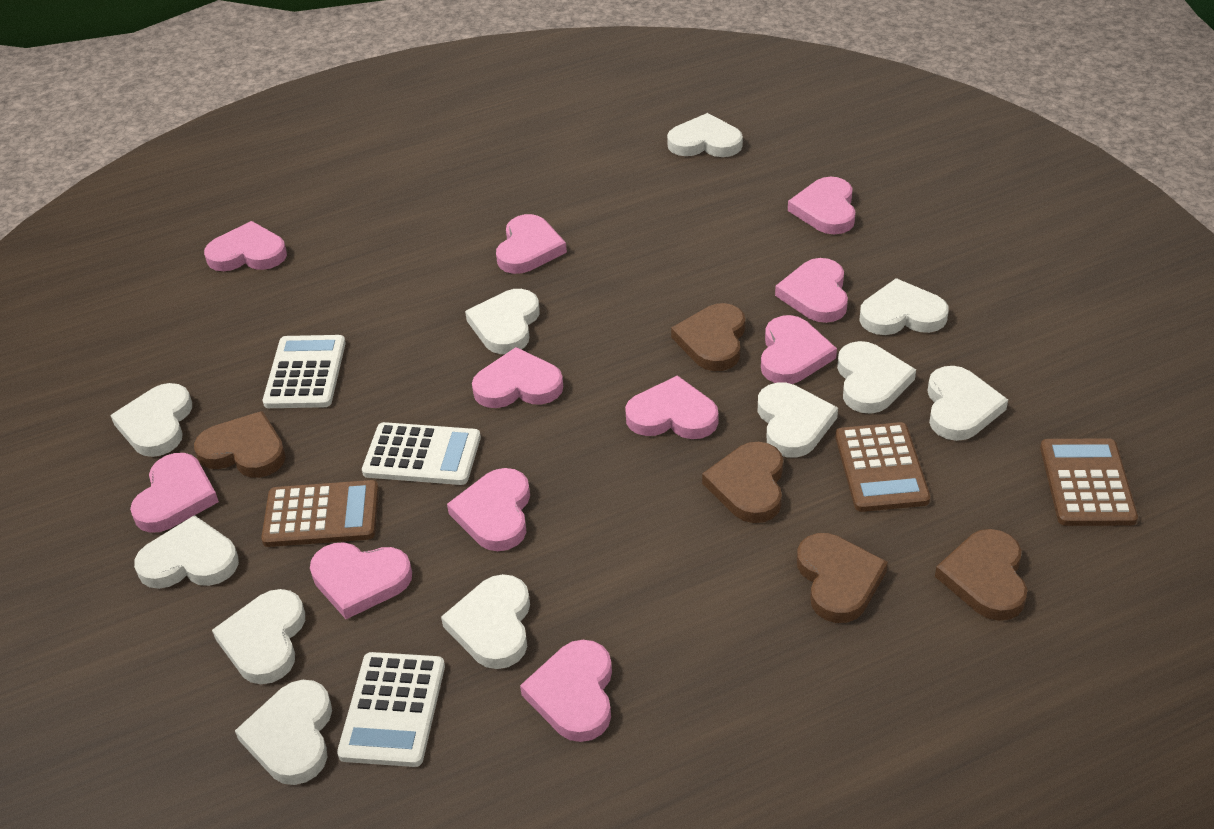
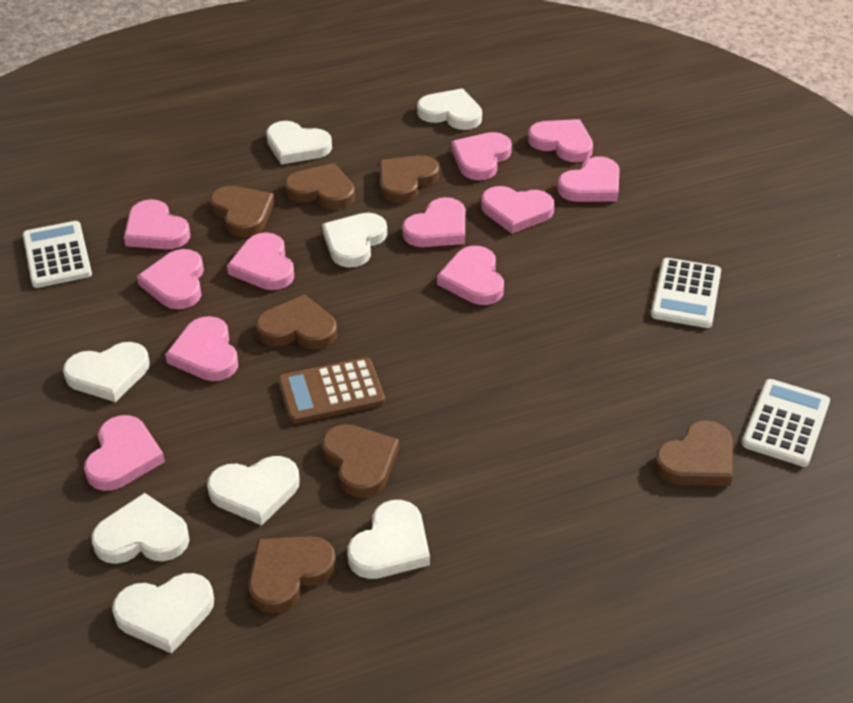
brown calculator: [261,480,379,547] [835,422,930,512] [1040,438,1138,526] = 3 -> [278,357,385,424] = 1
brown heart: [194,411,286,478] [671,303,745,371] [702,442,783,523] [797,533,888,623] [935,529,1027,621] = 5 -> [210,186,275,237] [248,536,336,614] [256,295,337,350] [285,163,355,210] [322,424,399,498] [379,155,439,203] [654,420,733,486] = 7
white heart: [110,383,192,457] [134,515,239,589] [212,589,305,684] [235,680,332,785] [441,574,530,669] [465,289,540,354] [667,113,743,157] [758,382,838,457] [837,341,916,414] [859,278,949,335] [927,366,1008,441] = 11 -> [63,342,149,402] [91,493,190,564] [112,573,214,654] [207,456,300,525] [266,121,332,165] [322,213,387,268] [347,500,430,579] [417,88,482,130] = 8

